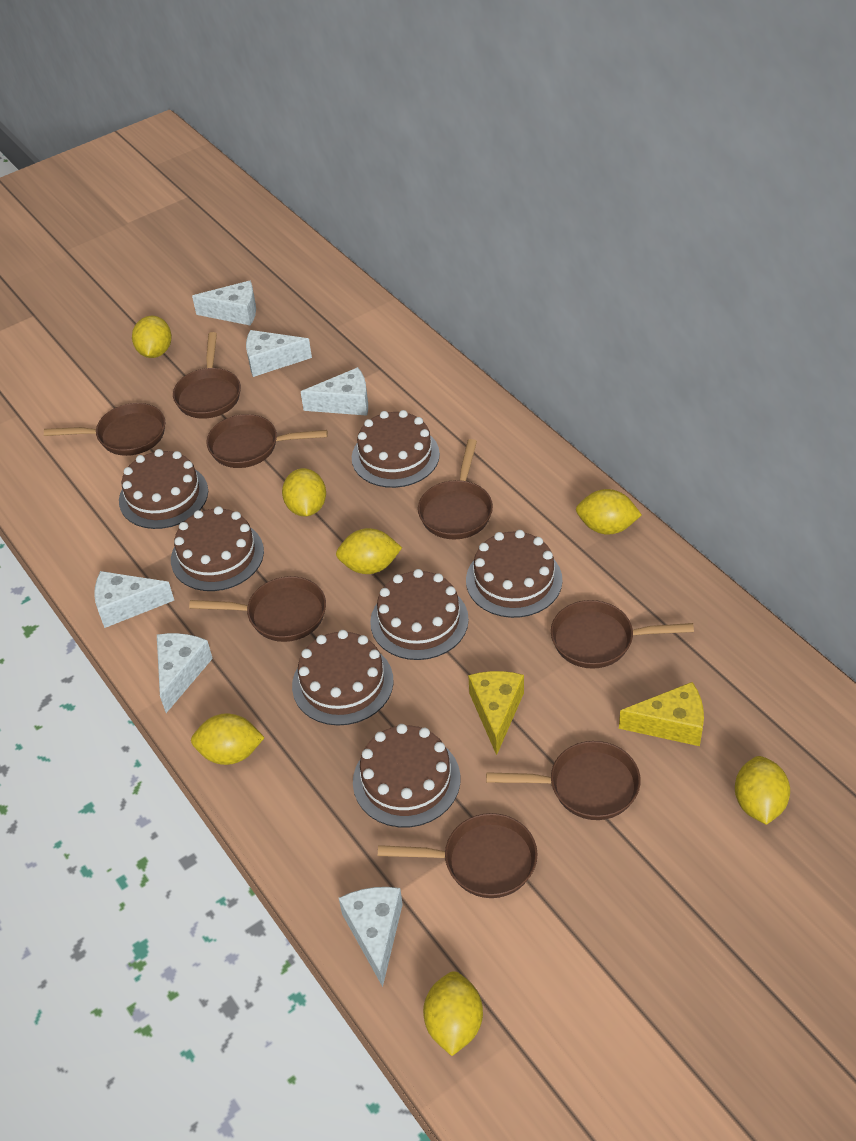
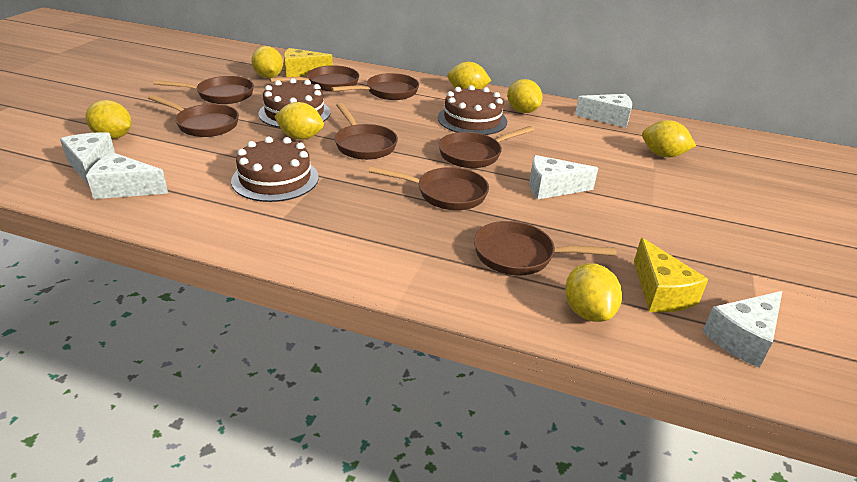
brown cake: [119,449,208,529] [171,506,264,591] [292,630,394,725] [352,410,440,488] [353,724,460,828] [370,569,469,660] [466,530,562,618] = 7 -> [231,137,319,202] [258,78,330,128] [438,85,507,135] = 3
white cheese: [94,571,174,628] [157,633,213,713] [192,281,256,325] [246,330,312,377] [301,367,368,416] [339,887,403,987] = 6 -> [60,132,115,187] [86,152,168,199] [529,155,598,199] [575,94,632,128] [702,291,782,368] = 5

